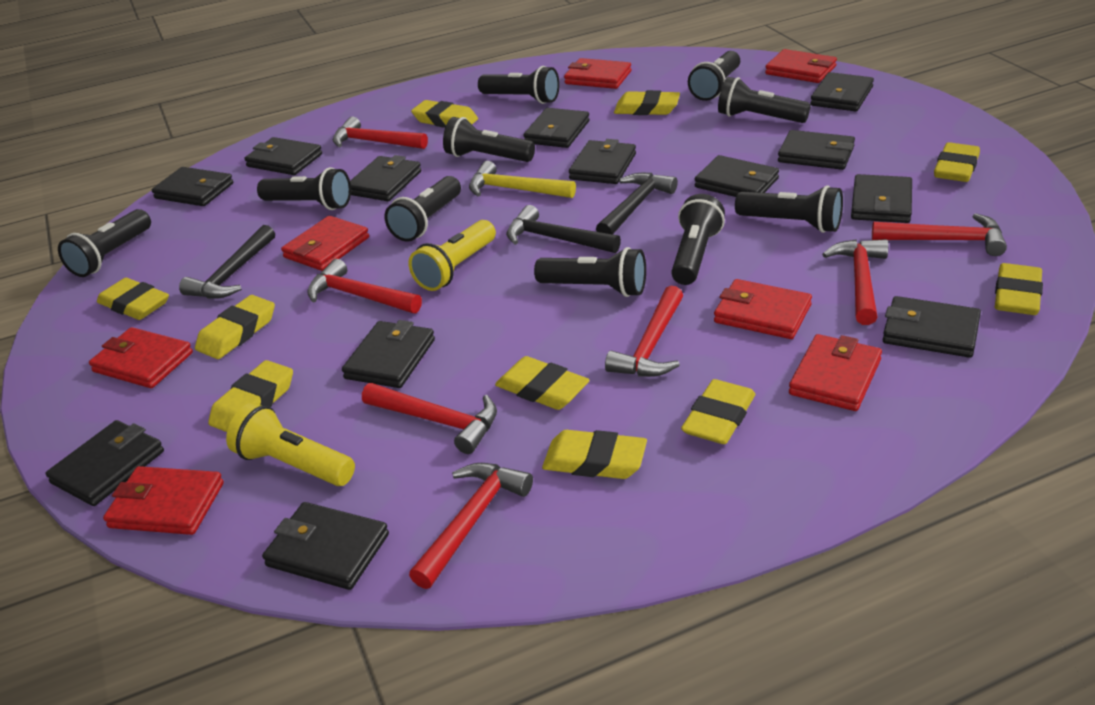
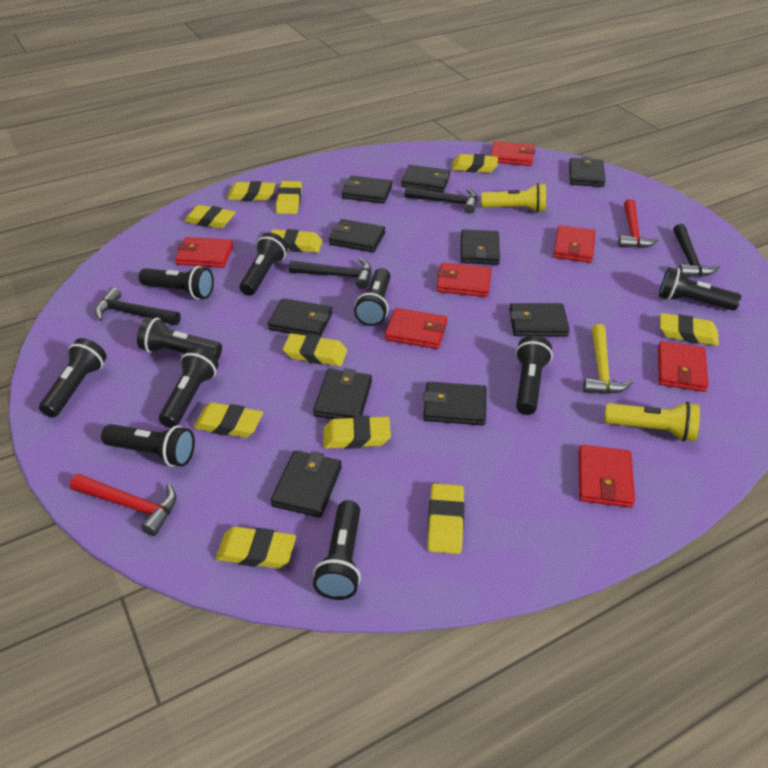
black hammer: [179,225,275,299] [506,205,621,253] [596,173,678,234] = 3 -> [94,287,181,325] [289,258,371,289] [404,186,478,214] [673,224,720,277] = 4
black wallet: [46,420,164,506] [152,167,233,206] [244,137,322,175] [262,502,389,590] [342,320,435,388] [350,155,421,201] [524,108,590,148] [569,139,636,184] [695,155,779,197] [778,130,855,170] [810,72,874,111] [851,174,912,223] [883,296,981,358] = 13 -> [268,298,332,336] [271,451,342,517] [313,368,372,419] [329,219,385,252] [342,175,392,204] [401,165,450,192] [423,382,486,425] [461,230,500,265] [509,303,570,337] [569,156,606,187] = 10
red hammer: [307,259,422,313] [333,117,428,149] [362,383,497,454] [409,463,533,589] [605,286,683,377] [822,239,888,325] [872,213,1007,256] = 7 -> [70,474,177,536] [618,199,659,248] = 2
yellow eraser: [97,278,169,320] [195,295,275,359] [208,360,293,432] [411,100,478,128] [495,356,590,410] [542,430,647,479] [614,90,680,115] [681,379,755,444] [934,142,980,182] [995,263,1043,315] = 10 -> [184,205,236,229] [193,403,263,438] [216,527,296,569] [227,181,276,201] [271,229,322,253] [276,181,302,214] [283,333,347,366] [323,416,391,449] [427,483,465,554] [452,154,498,173] [660,313,719,346] = 11

